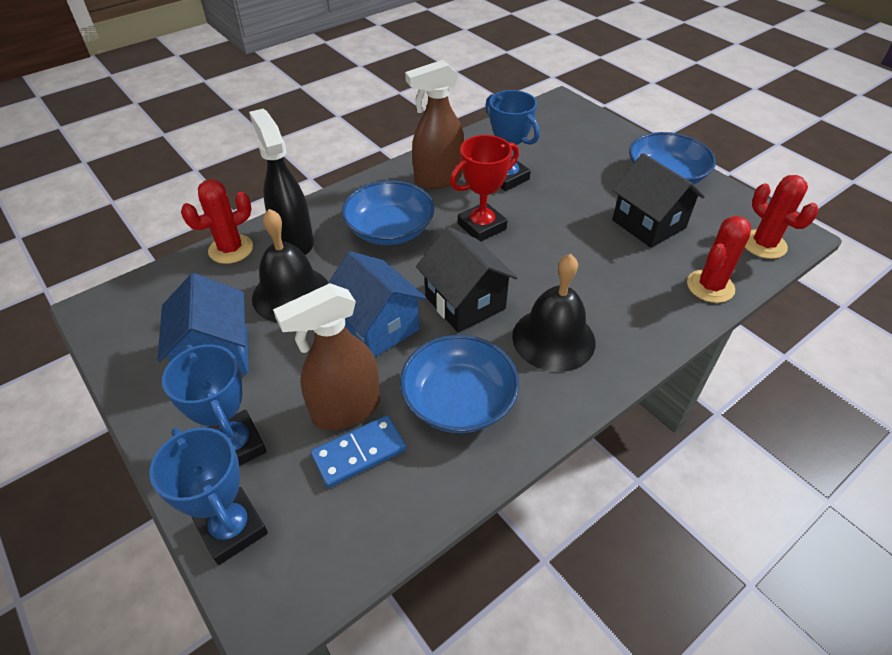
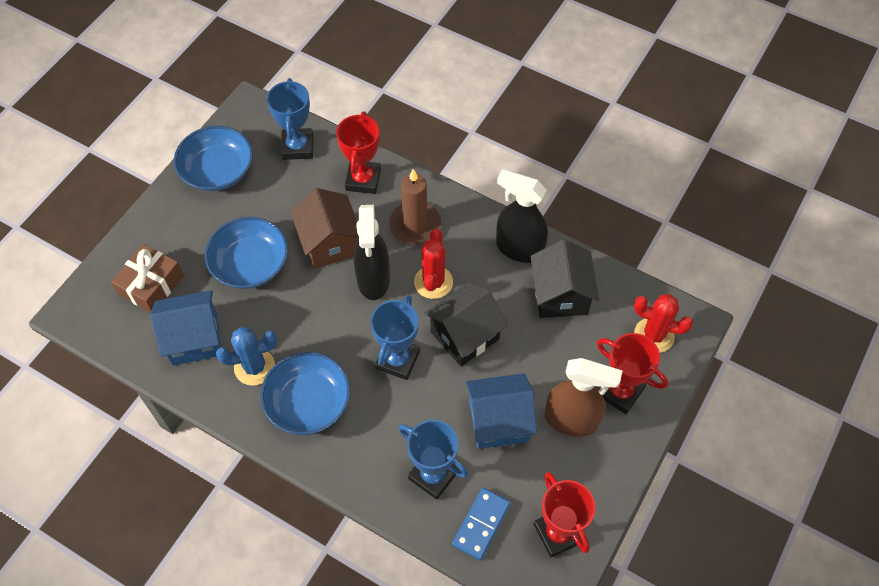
black bell: [252,209,328,323] [512,254,595,372] = 2 -> none = 0
black spray bottle: [249,109,314,255] = 1 -> [354,205,390,300] [496,169,548,263] = 2
blue cactus: none = 0 -> [216,327,277,386] = 1
brown candle: none = 0 -> [389,169,441,245] = 1
brown gift: none = 0 -> [111,244,184,313] = 1
brown house: none = 0 -> [291,188,359,269] = 1
brown spray bottle: [273,283,380,430] [405,60,465,189] = 2 -> [545,358,623,437] = 1
red cactus: [181,179,253,264] [687,216,751,303] [745,175,818,259] = 3 -> [414,229,453,299] [634,294,693,353] = 2
red trophy: [450,135,519,242] = 1 -> [336,111,381,194] [534,472,596,557] [597,333,668,414] = 3

